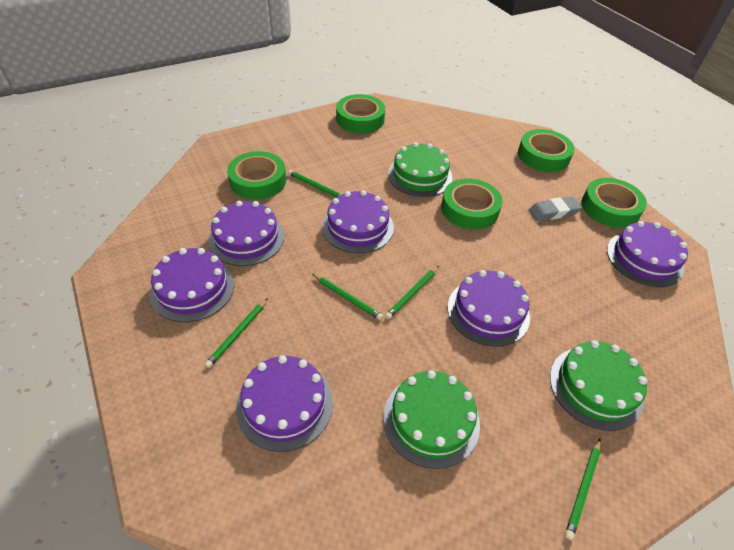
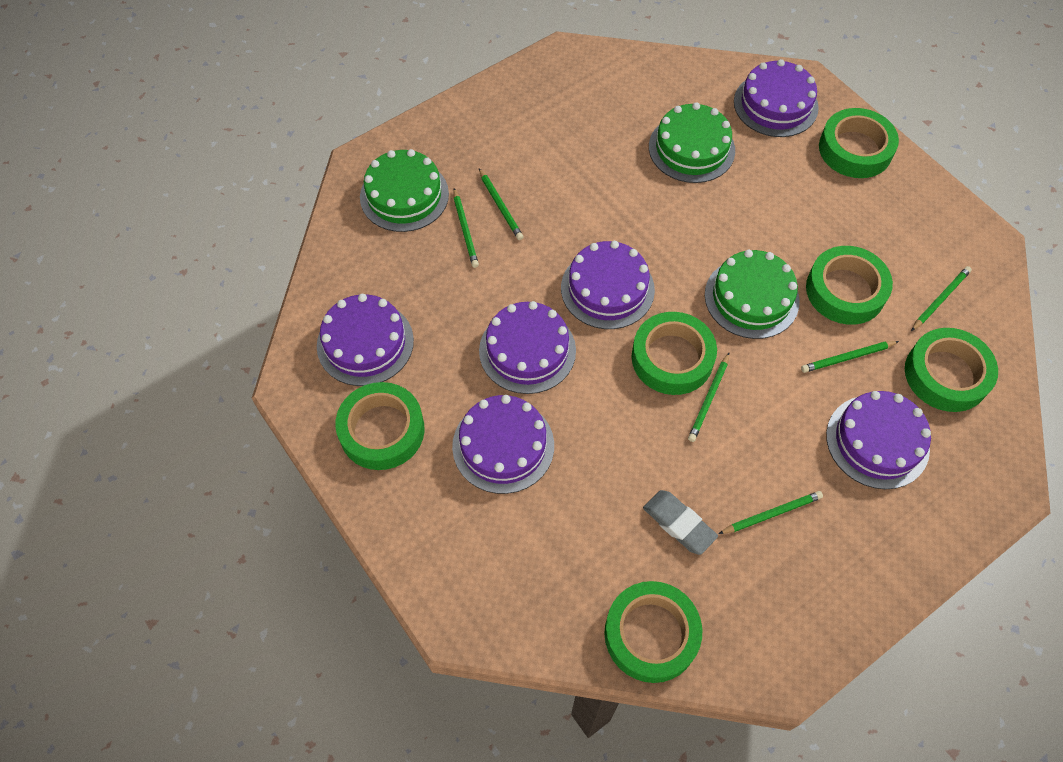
green pencil: [205,298,268,368] [288,170,342,197] [312,274,383,320] [385,266,439,319] [565,439,601,540] = 5 -> [453,188,479,268] [479,168,523,240] [688,353,729,442] [718,491,823,534] [801,341,899,373] [911,266,972,331] = 6
green tape: [227,151,286,200] [336,94,385,133] [441,178,503,230] [518,129,575,172] [581,178,647,228] = 5 -> [335,382,425,470] [604,581,702,683] [631,312,717,395] [806,246,893,325] [819,108,899,178] [905,328,998,412] = 6

